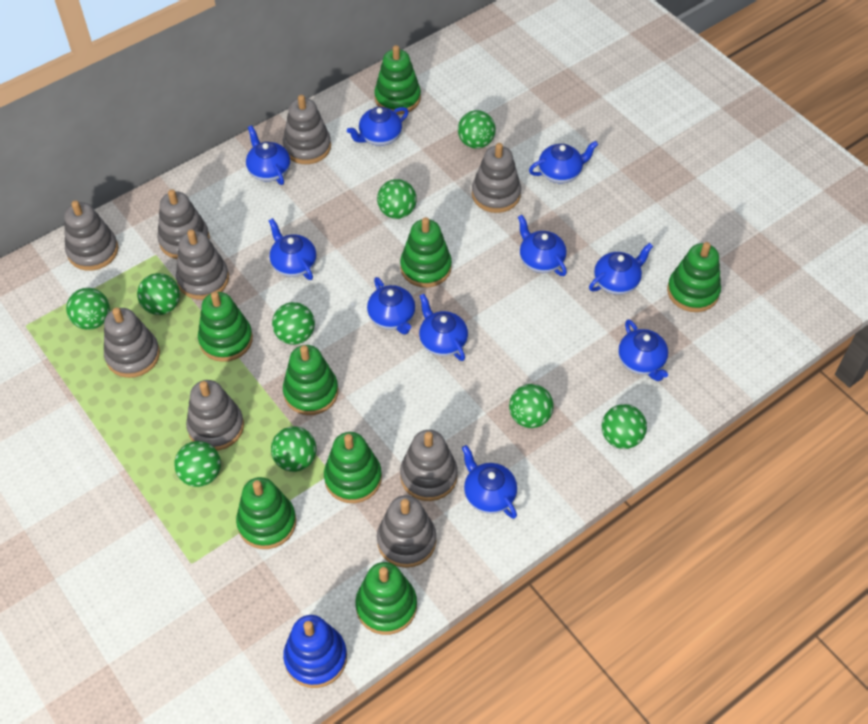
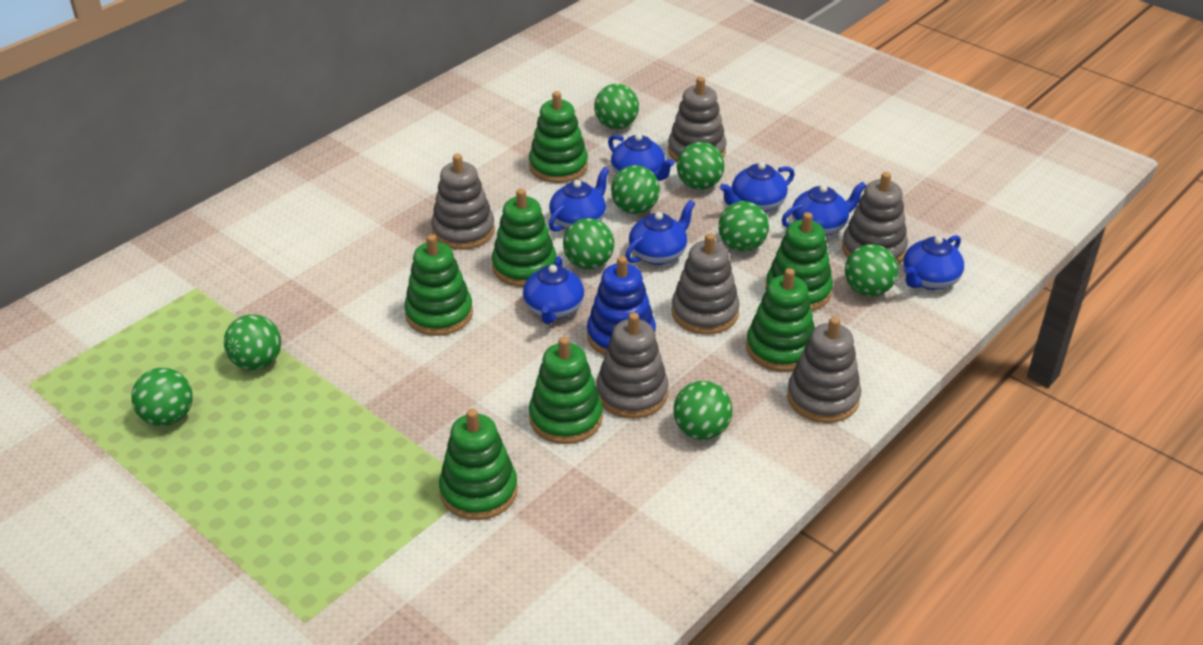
blue teapot: [246,126,290,185] [269,218,316,280] [347,107,409,146] [367,277,415,334] [419,294,468,361] [462,445,517,519] [518,215,567,276] [529,141,598,183] [589,243,653,295] [618,319,668,381] = 10 -> [523,256,584,324] [549,167,610,232] [608,133,675,181] [625,200,695,265] [720,162,795,212] [782,182,866,236] [903,235,964,290] = 7
green stacking toy: [198,291,253,362] [236,477,296,549] [283,345,338,415] [324,432,382,503] [355,562,417,635] [374,45,421,114] [400,217,452,288] [667,242,721,312] = 8 -> [404,234,473,336] [439,409,518,520] [492,188,557,287] [529,91,588,183] [529,337,603,444] [746,268,815,372] [765,212,833,311] = 7
grey stacking toy: [64,200,118,271] [104,307,160,378] [157,189,210,259] [176,229,229,300] [186,380,244,451] [283,95,331,164] [377,495,436,568] [400,430,458,501] [472,143,521,213] = 9 -> [431,154,495,250] [596,312,668,419] [668,77,727,162] [671,233,740,335] [787,317,861,423] [842,172,908,264] = 6

